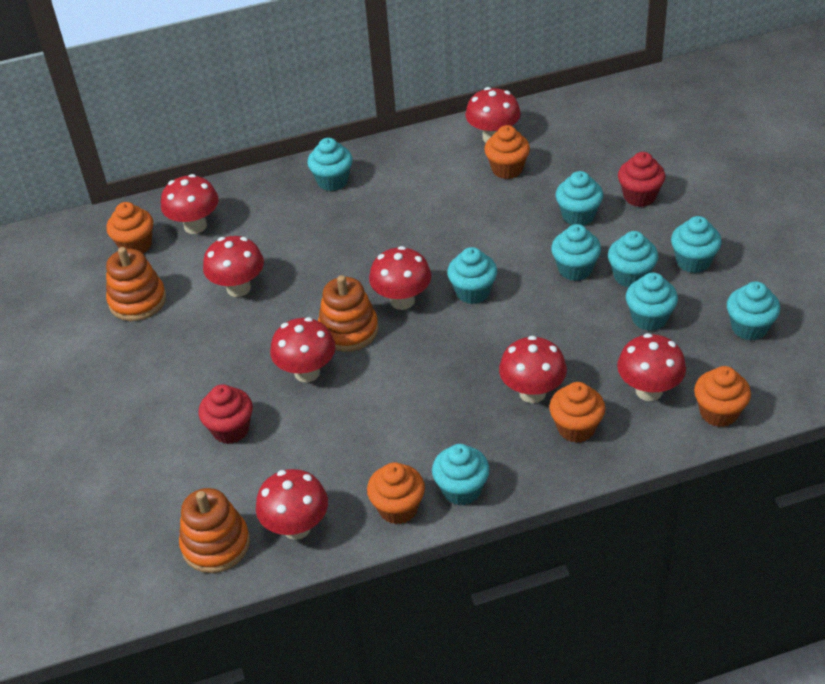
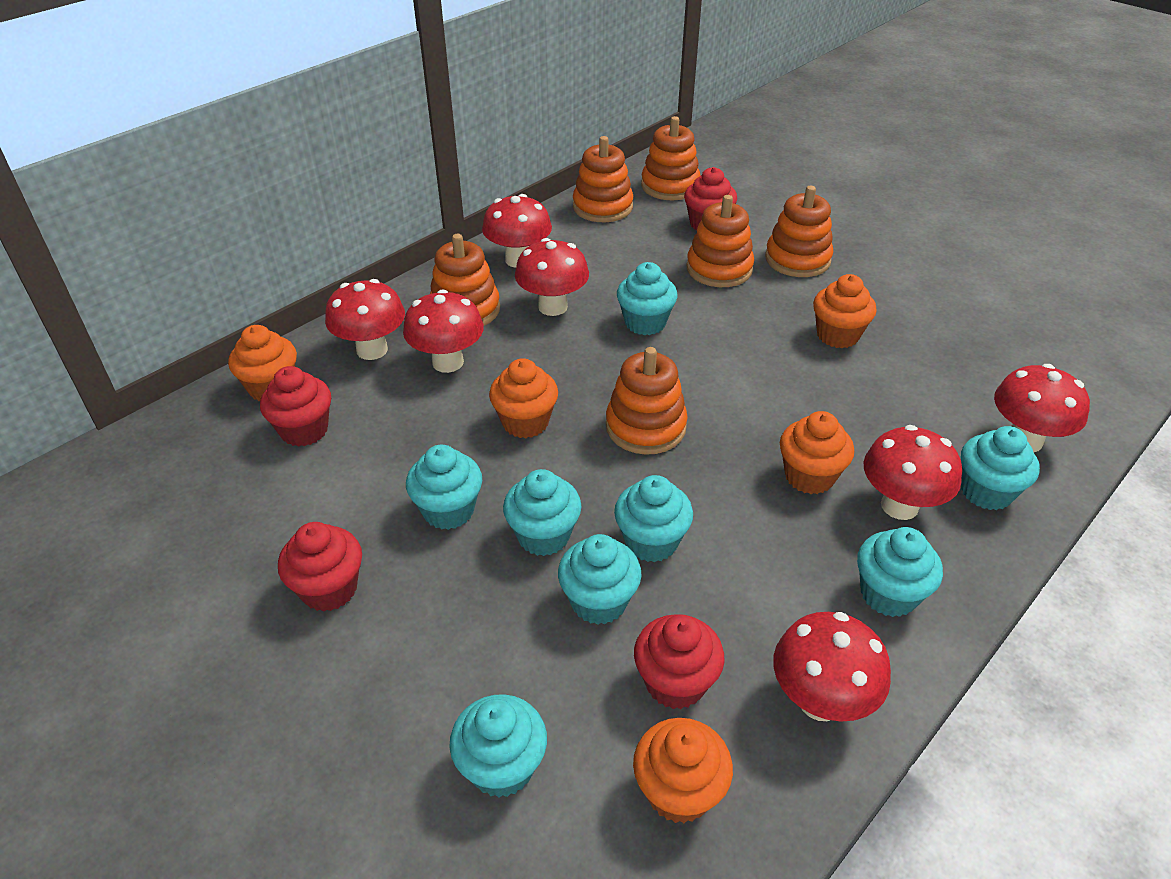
orange stacking toy: [106,247,166,321] [179,488,250,573] [318,275,378,352] = 3 -> [430,234,500,326] [573,136,633,222] [606,347,688,455] [641,116,701,200] [686,195,754,287] [765,186,833,277] = 6
red cupcake: [199,384,253,444] [618,152,665,207] = 2 -> [260,366,331,447] [278,522,362,612] [634,614,725,709] [684,167,737,230] = 4
red mushroom: [161,174,219,234] [203,236,264,297] [256,469,328,540] [270,317,336,382] [369,246,431,310] [465,87,521,143] [499,336,567,403] [617,333,686,401] = 8 -> [325,279,405,360] [403,289,484,373] [482,194,552,268] [515,238,589,316] [773,612,891,722] [864,425,962,520] [994,364,1090,452] = 7
turquoise cupcake: [308,138,353,191] [432,444,490,505] [447,247,497,304] [551,224,601,281] [556,171,603,226] [608,231,658,288] [626,272,678,331] [671,216,722,273] [727,281,780,341] = 9 -> [406,445,482,530] [449,694,547,798] [503,469,582,556] [558,534,642,625] [614,475,693,562] [617,262,678,335] [857,527,943,617] [961,426,1040,510] = 8

